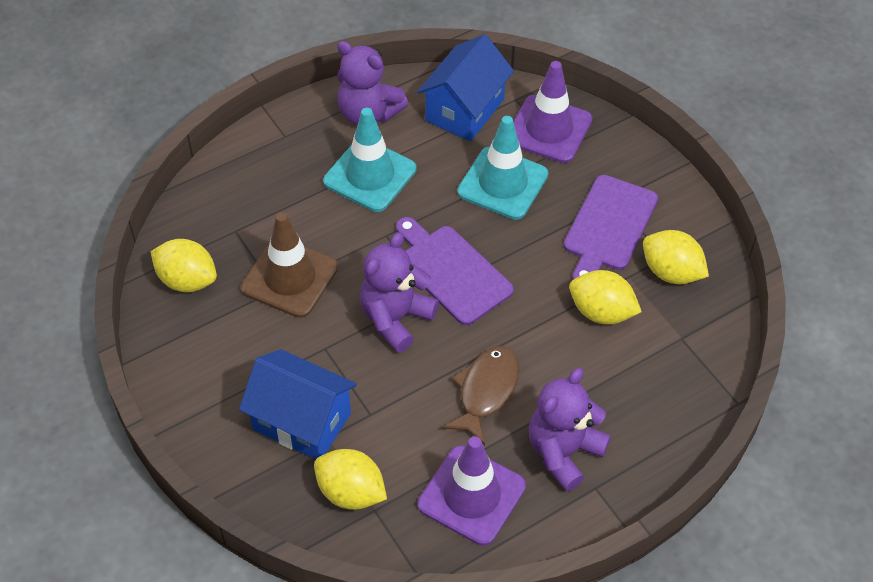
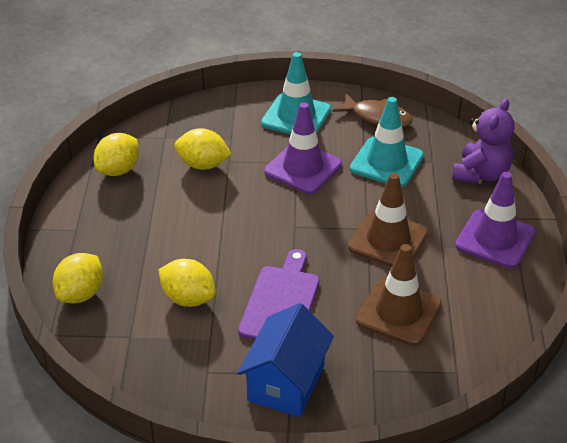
blue house: [239,349,357,459] [417,35,514,141] = 2 -> [238,303,334,417] = 1
brown traffic cone: [241,212,338,318] = 1 -> [348,173,429,267] [356,244,442,346] = 2
purple cutting board: [396,217,514,325] [563,175,658,280] = 2 -> [238,249,319,340] = 1
purple teddy bear: [337,41,408,125] [360,232,439,353] [529,368,611,491] = 3 -> [452,99,515,184] = 1

